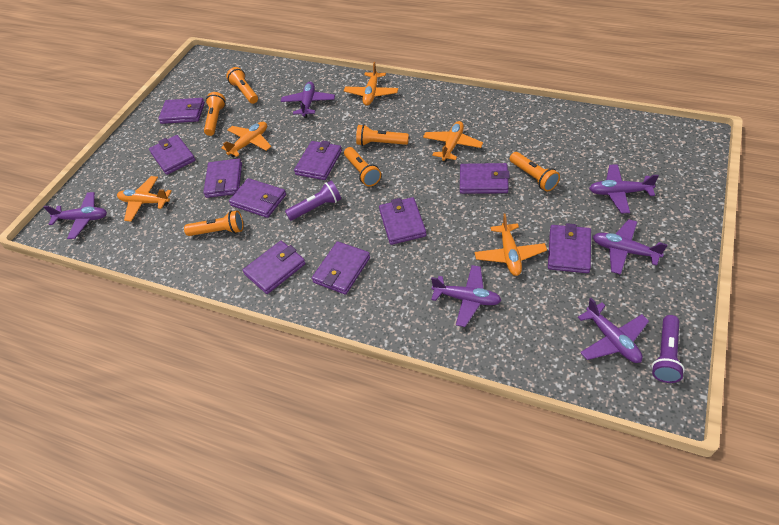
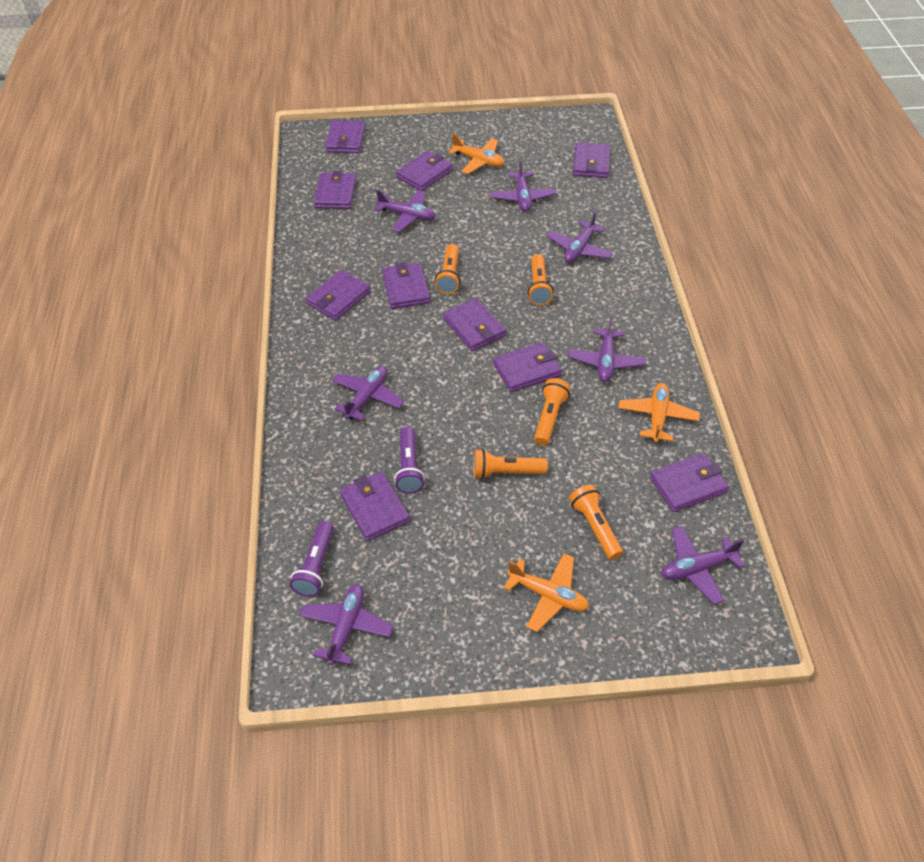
orange flashlight: [184,210,243,236] [204,92,226,136] [226,67,258,104] [344,147,381,187] [356,124,409,146] [510,152,560,192] = 6 -> [435,244,460,294] [473,449,548,479] [528,254,554,306] [534,378,571,446] [569,484,623,560] = 5
orange plane: [117,176,172,221] [221,122,271,157] [344,62,398,106] [423,121,483,162] [475,213,547,276] = 5 -> [449,134,504,174] [504,553,589,632] [618,383,700,443] = 3
purple plane: [44,192,107,239] [281,82,335,118] [431,265,501,327] [578,298,649,363] [589,164,659,213] [593,219,668,275] = 6 -> [299,584,393,665] [332,366,404,421] [375,190,436,232] [490,160,556,212] [547,212,613,263] [568,317,645,382] [661,526,745,605] = 7

